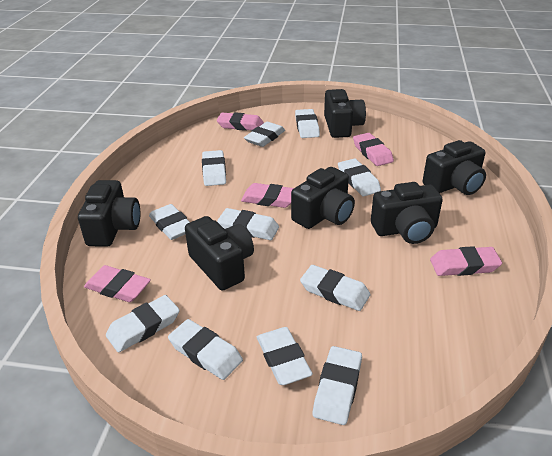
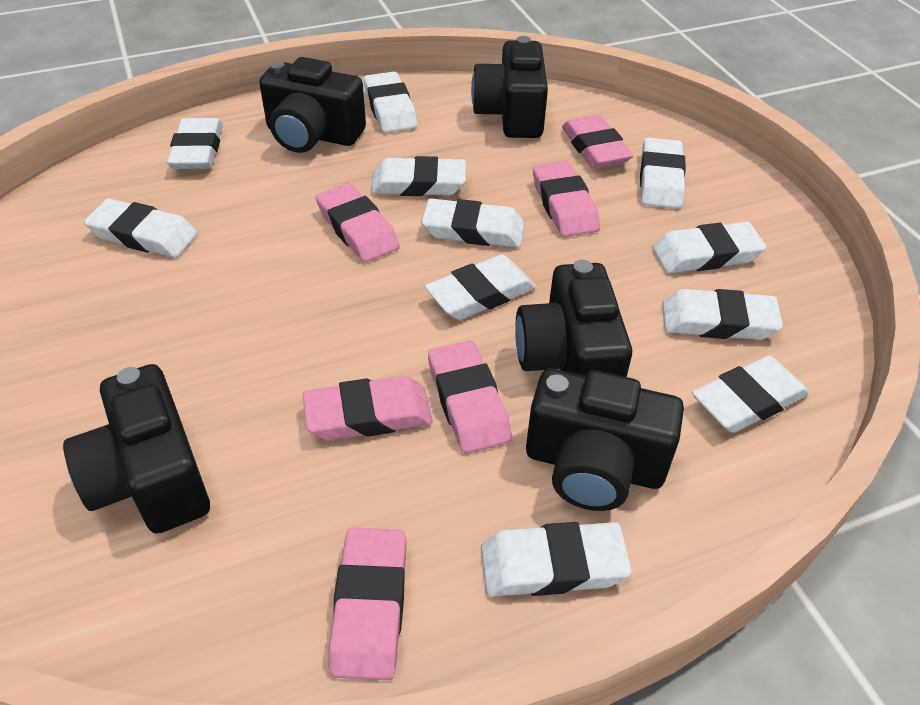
black camera: [78,180,140,247] [185,216,254,291] [291,167,355,229] [324,89,366,138] [371,182,443,244] [423,140,486,195] = 6 -> [63,364,210,533] [259,57,366,153] [471,36,548,138] [515,260,632,377] [526,368,684,511] = 5
pink eraser: [84,265,151,302] [217,112,264,131] [241,183,294,208] [353,133,394,166] [430,246,502,276] = 5 -> [303,376,433,440] [316,183,400,262] [329,528,407,680] [428,341,512,454] [533,161,600,237] [562,115,633,168] = 6

